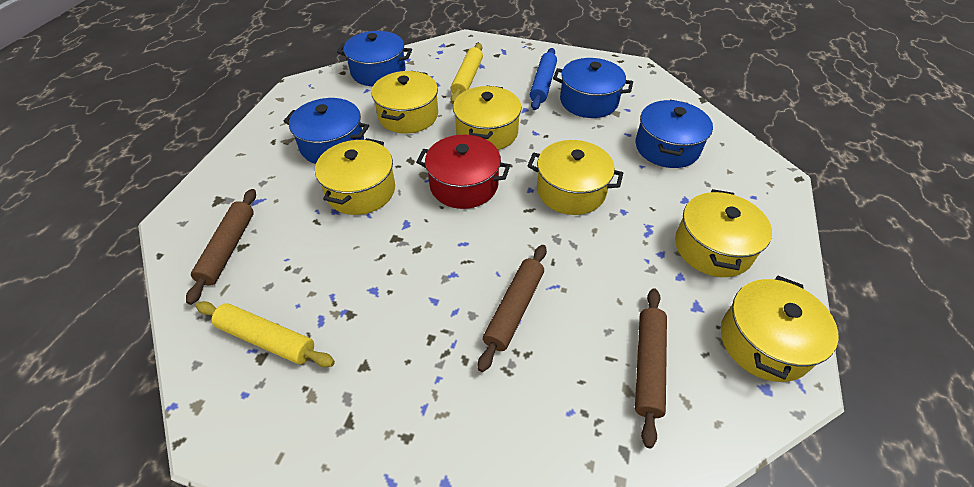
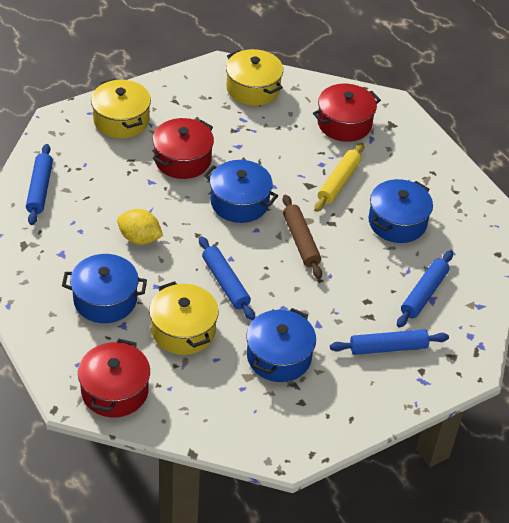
blue rolling pin: [530,48,557,110] = 1 -> [26,144,53,225] [199,236,255,320] [330,329,449,355] [397,251,453,328] = 4
brown rolling pin: [186,189,256,305] [478,245,547,372] [635,288,667,448] = 3 -> [282,195,322,279] = 1
red pot: [416,135,510,209] = 1 -> [78,339,150,418] [152,118,214,179] [313,84,381,142] = 3
yellow lemon: none = 0 -> [117,209,163,245] = 1
yellow pot: [315,138,395,215] [371,71,438,134] [453,85,521,150] [527,140,623,215] [675,189,772,277] [721,276,838,382] = 6 -> [91,79,151,138] [149,281,219,355] [226,49,283,106] = 3
yellow rolling pin: [196,301,335,367] [450,43,483,104] = 2 -> [314,143,364,212] = 1

